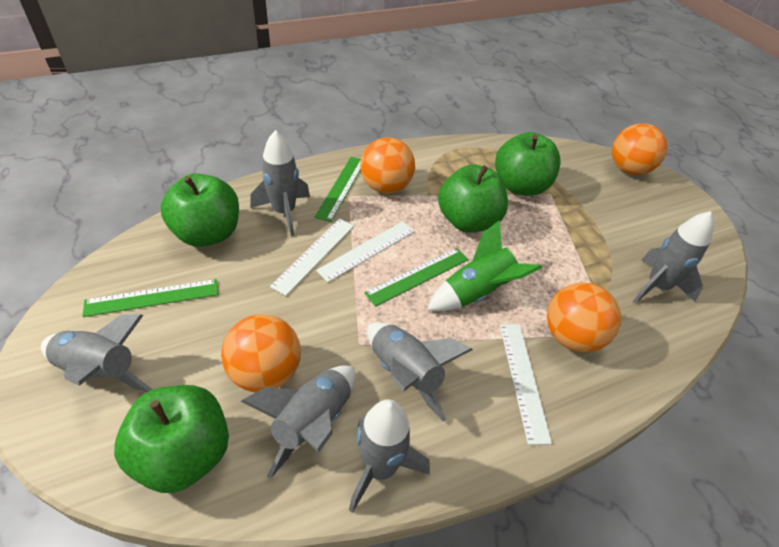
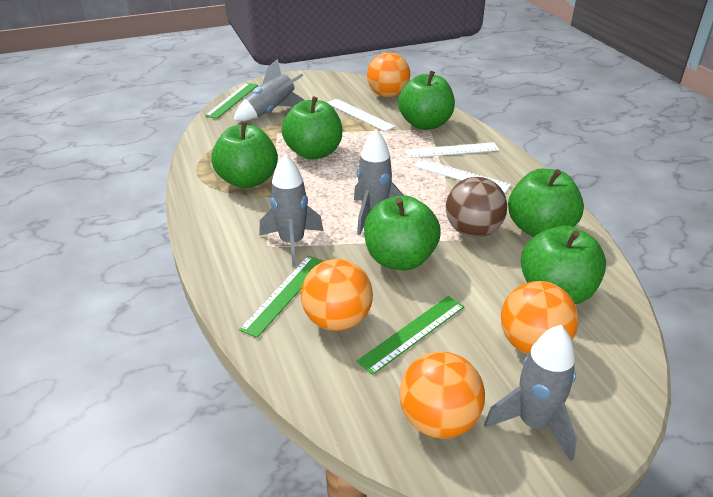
brown ball: none = 0 -> [446,177,507,238] = 1
green apple: [114,385,229,493] [161,174,239,247] [438,165,508,233] [495,132,560,196] = 4 -> [211,122,278,188] [281,97,343,160] [364,195,441,270] [398,71,455,130] [508,169,584,237] [521,226,606,304] = 6
green rocket: [427,220,542,311] = 1 -> none = 0
grey rocket: [41,314,153,392] [241,365,356,479] [250,130,310,236] [349,399,430,513] [367,322,473,422] [633,211,714,303] = 6 -> [233,59,304,121] [259,154,323,267] [354,129,403,235] [484,325,577,461] = 4

